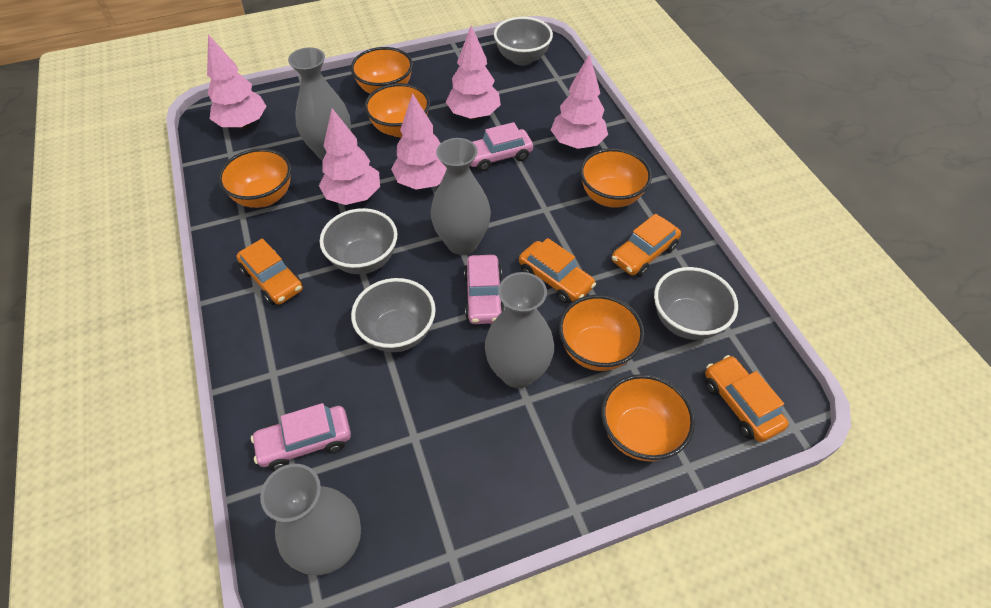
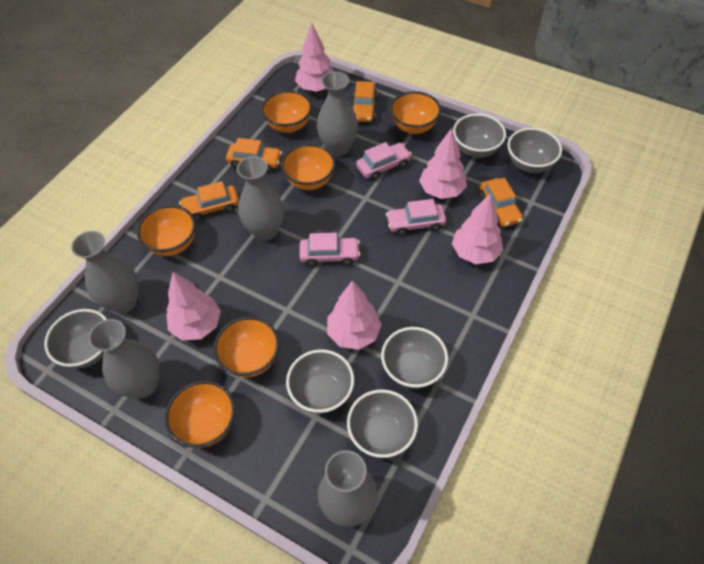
grey bowl: [320,208,397,274] [351,278,436,352] [494,17,553,66] [654,267,738,340] = 4 -> [44,309,107,369] [286,349,354,414] [347,389,418,458] [381,327,448,389] [453,114,506,158] [507,128,562,173] = 6
grey vase: [260,464,361,575] [288,47,351,161] [431,138,491,255] [485,272,554,388] = 4 -> [71,231,139,314] [89,319,160,398] [237,156,284,241] [317,71,358,156] [318,450,378,527] = 5

